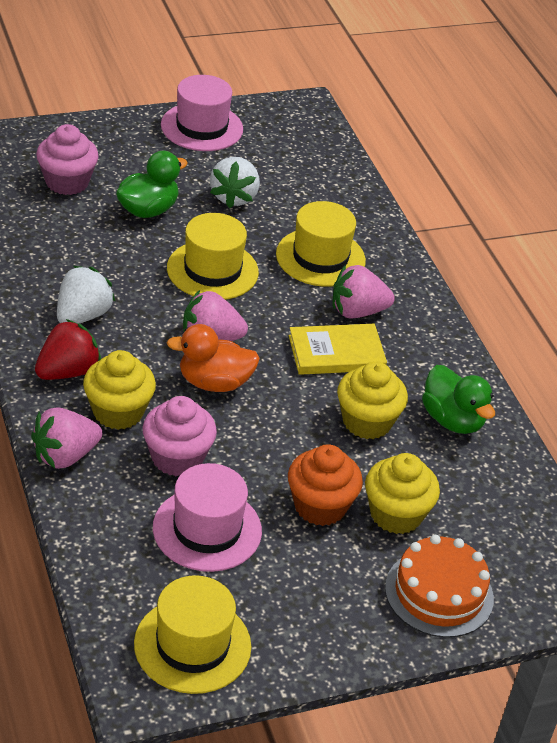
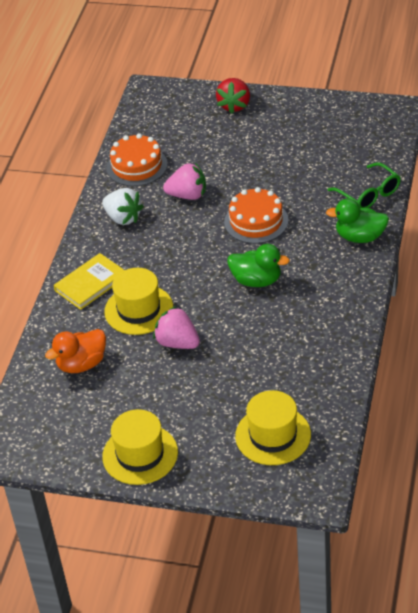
green glasses: none = 0 -> [328,162,401,208] = 1
orange cake: [385,535,494,638] = 1 -> [107,133,167,186] [224,187,289,244] = 2
orange cupcake: [288,444,363,526] = 1 -> none = 0
pink cupcake: [36,124,99,195] [143,396,217,476] = 2 -> none = 0
pink hat: [153,463,262,572] [161,75,243,151] = 2 -> none = 0
pink strawberry: [31,407,102,469] [183,290,248,341] [332,265,395,319] = 3 -> [153,306,200,349] [163,163,206,200] = 2
white strawberry: [57,266,116,324] [210,157,260,208] = 2 -> [102,188,144,225] = 1
yellow cupcake: [83,350,156,430] [337,361,408,439] [365,453,440,534] = 3 -> none = 0

